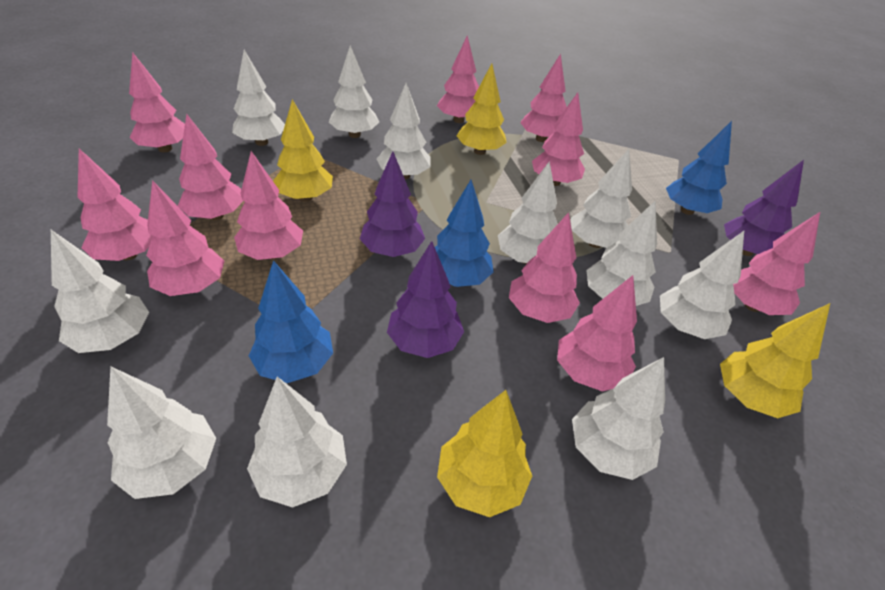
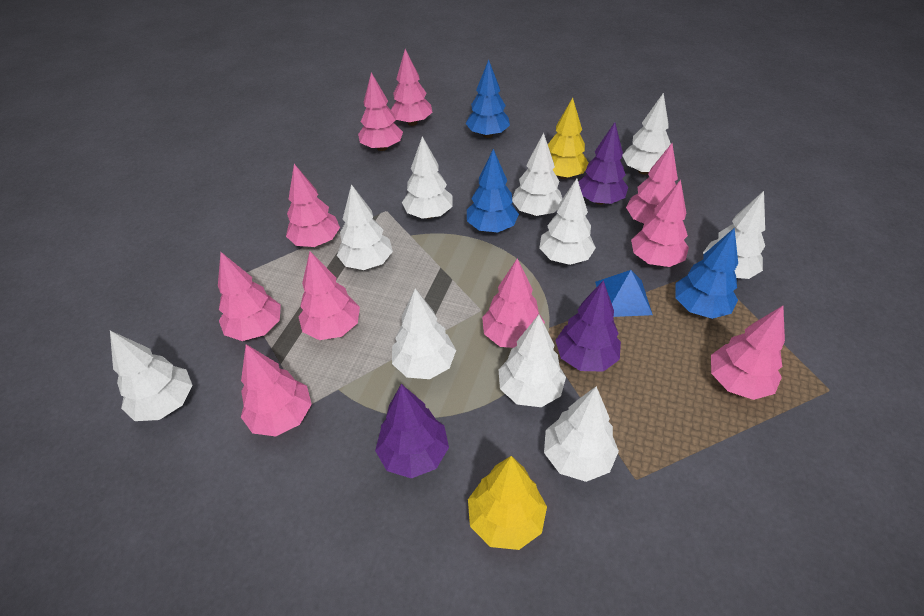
blue pyramid: none = 0 -> [595,270,653,317] = 1
pink tree: [77,149,153,261] [129,52,185,152] [146,180,225,296] [178,113,243,220] [234,151,303,260] [437,36,479,123] [509,212,580,323] [520,54,567,142] [532,92,585,186] [557,275,637,391] [733,212,820,315] = 11 -> [218,252,281,341] [241,344,312,436] [286,164,340,247] [299,251,360,340] [358,72,403,151] [391,49,432,126] [482,258,545,348] [626,143,678,224] [631,180,689,267] [711,306,785,400] = 10
white tree: [51,230,149,353] [107,367,216,499] [232,50,285,146] [247,377,347,508] [329,45,379,138] [377,83,431,179] [498,161,558,264] [571,149,632,248] [572,357,665,480] [586,200,657,306] [660,231,744,339] = 11 -> [110,331,193,421] [337,184,393,270] [392,288,456,379] [402,136,453,219] [499,315,566,407] [512,133,562,216] [539,179,596,265] [544,386,619,482] [622,93,671,175] [703,191,765,279] = 10
yellow tree: [273,99,333,202] [437,390,532,517] [457,64,507,155] [720,303,830,418] = 4 -> [468,456,547,550] [548,98,588,179] = 2

